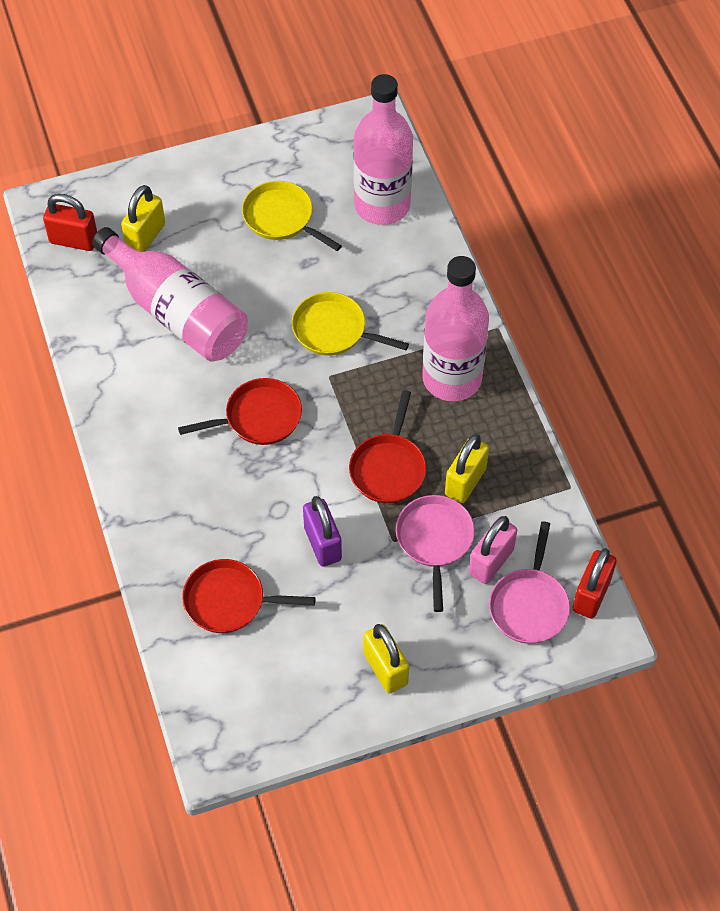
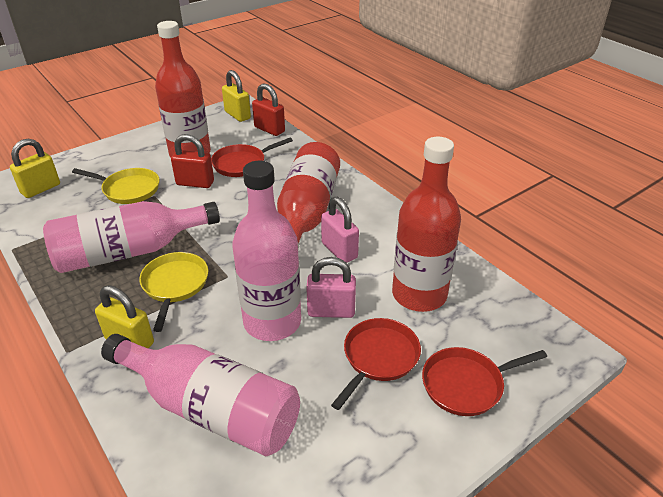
pink padlock: [469,516,517,584] = 1 -> [306,257,356,318] [321,197,359,263] = 2
pink pan: [396,495,475,612] [489,521,570,644] = 2 -> none = 0
purple padlock: [303,496,342,567] = 1 -> none = 0
red bottle: none = 0 -> [155,21,211,157] [277,142,340,249] [392,137,461,312] = 3

